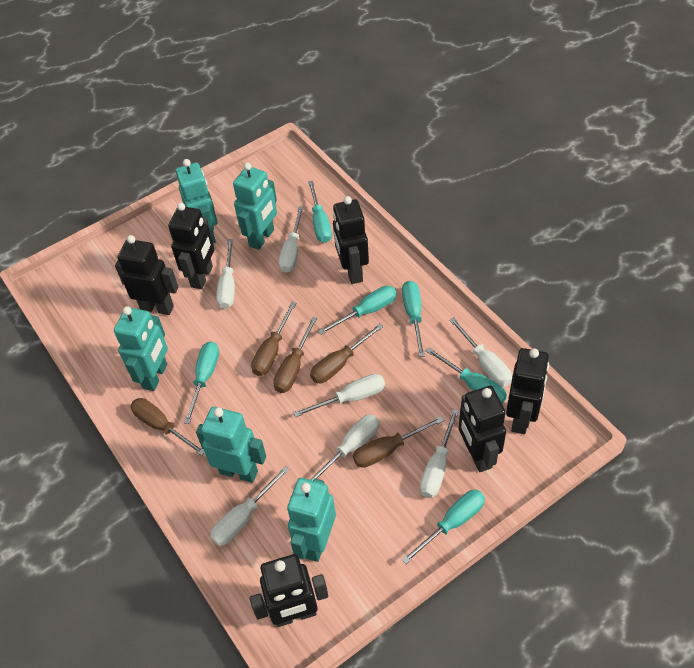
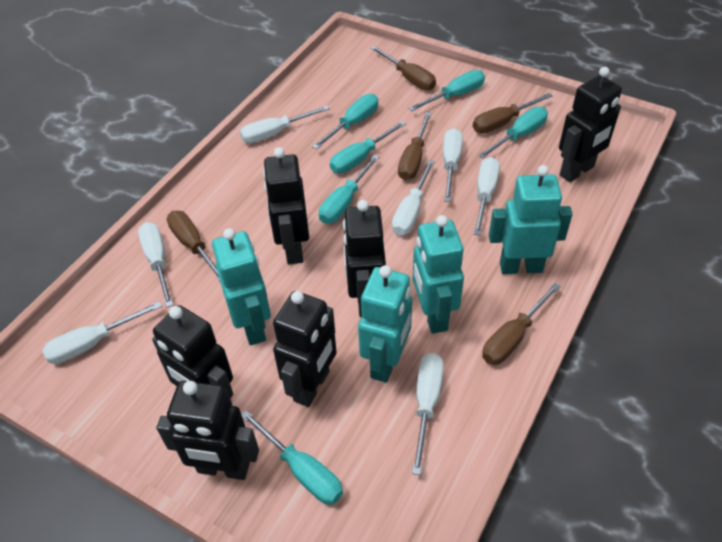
turquoise robot: [114,306,168,391] [175,159,217,243] [196,407,266,483] [233,162,277,250] [287,478,336,562] = 5 -> [212,228,271,345] [358,265,412,383] [413,215,464,334] [489,165,572,274] = 4

